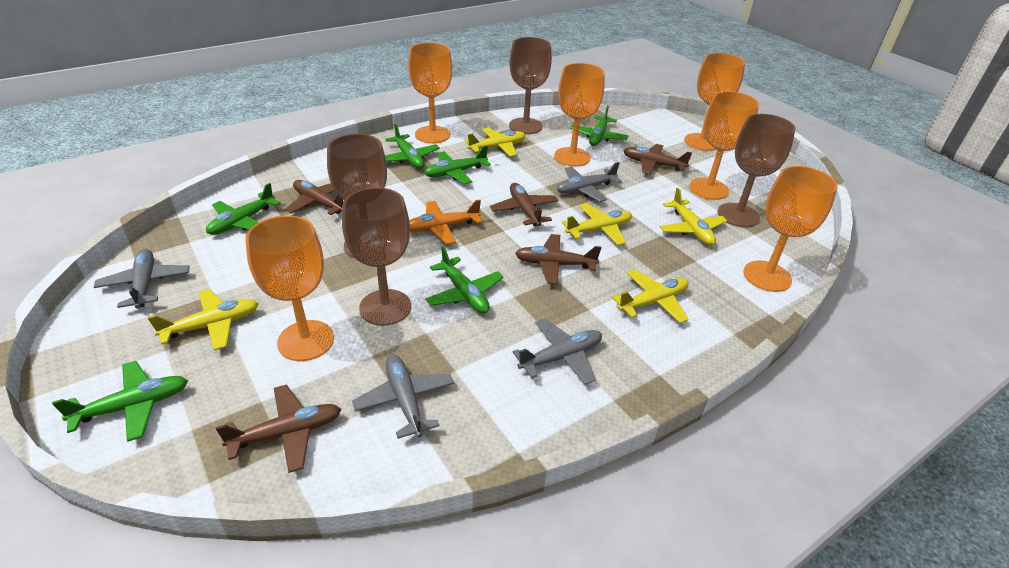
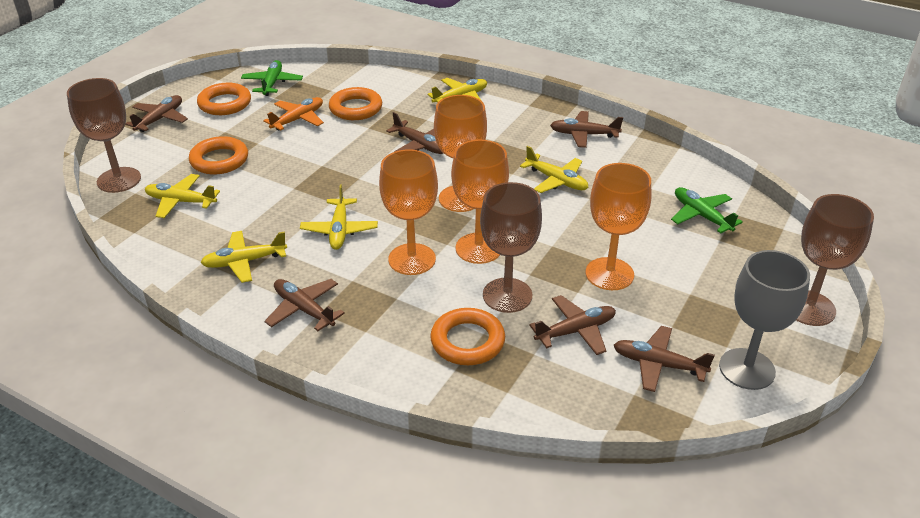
brown goblet: [327,134,387,258] [342,187,411,326] [509,37,552,134] [718,114,796,227] = 4 -> [67,78,141,193] [480,182,542,313] [796,194,874,326] = 3
brown plane: [216,384,341,473] [285,180,343,215] [490,183,559,226] [515,234,601,285] [624,144,692,174] = 5 -> [125,95,188,132] [264,279,345,331] [386,112,443,154] [529,295,616,355] [550,111,623,148] [614,326,715,392] = 6
green plane: [52,361,188,442] [206,183,281,235] [385,124,440,169] [424,146,491,184] [425,246,504,314] [570,106,628,146] = 6 -> [241,60,303,96] [671,187,743,233] = 2
grey goblet: none = 0 -> [719,250,810,390] = 1
grey plane: [94,249,189,309] [352,355,454,439] [513,319,602,385] [557,162,622,202] = 4 -> none = 0
orange goblet: [246,215,334,361] [408,43,452,143] [554,63,605,167] [685,53,745,151] [689,91,759,200] [744,166,838,292] = 6 -> [379,149,438,275] [434,95,487,212] [451,140,509,264] [585,163,651,290] = 4
orange ring: none = 0 -> [189,136,248,174] [197,83,251,115] [329,87,382,120] [430,308,505,365] = 4

